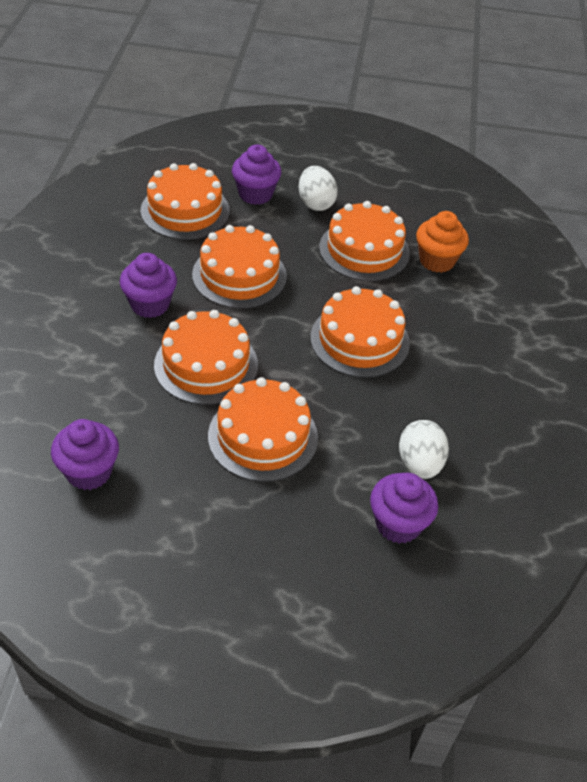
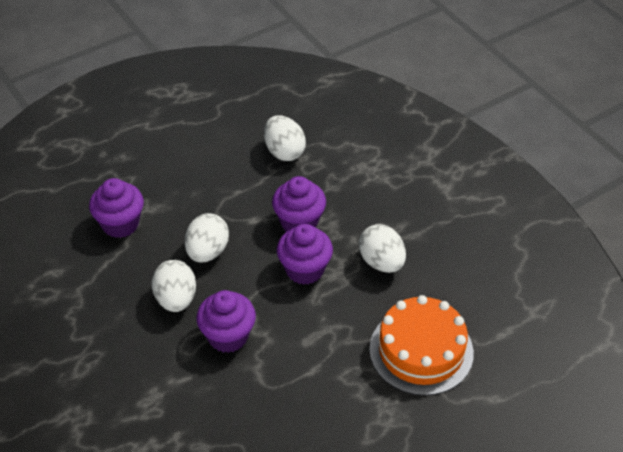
orange cake: [140,163,230,240] [154,310,258,405] [192,225,287,308] [208,377,318,482] [310,286,410,378] [319,201,410,281] = 6 -> [369,295,474,396] = 1
orange cupcake: [416,211,469,273] = 1 -> none = 0
white egg: [298,166,338,211] [399,420,449,479] = 2 -> [152,260,196,312] [185,213,229,262] [264,115,306,161] [359,224,406,273] = 4

